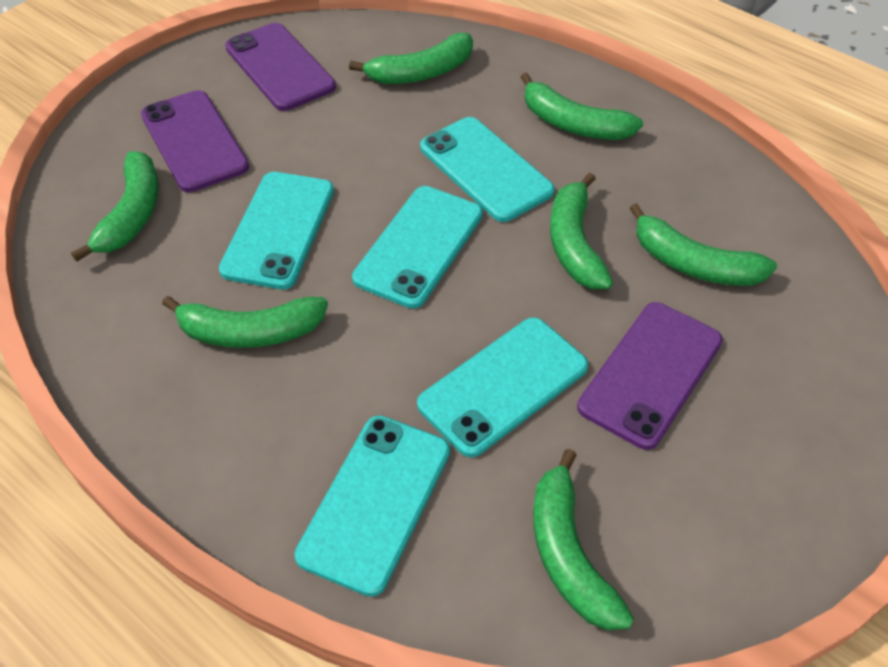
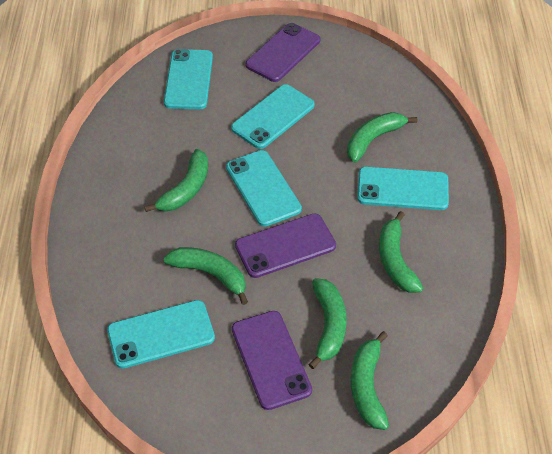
green banana: [71,151,159,262] [162,296,328,348] [349,33,473,84] [521,73,643,140] [533,449,634,630] [550,173,613,289] [629,203,777,286] = 7 -> [145,149,208,212] [164,247,248,305] [308,278,346,369] [347,112,417,163] [351,331,389,430] [379,211,423,293] = 6

